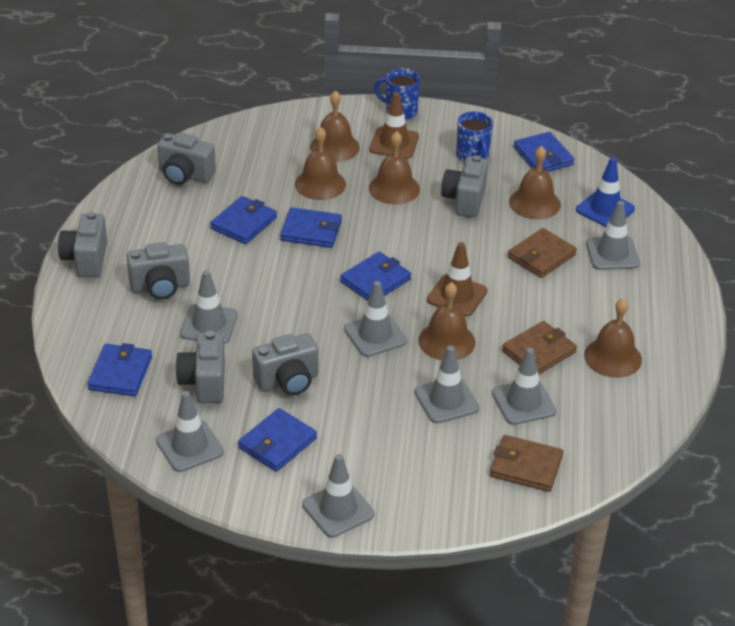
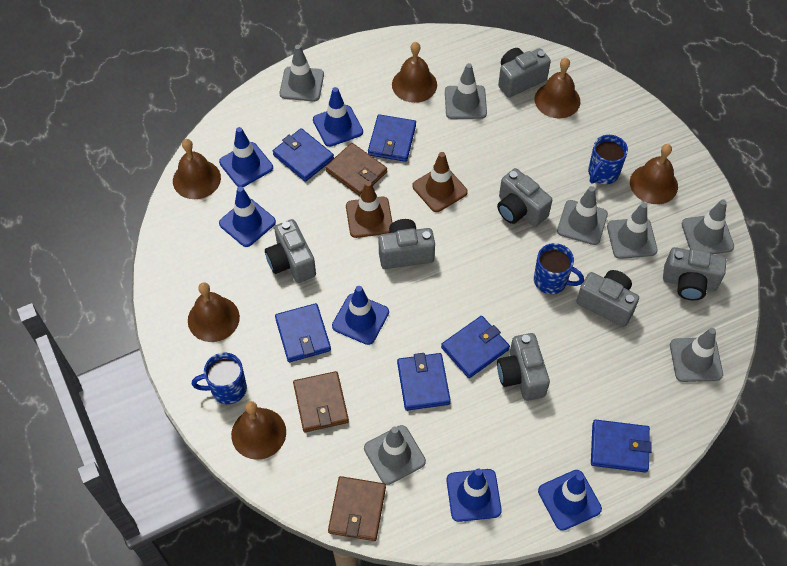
blue mug: [374,68,420,120] [456,111,493,163] = 2 -> [192,352,247,404] [534,243,584,294] [588,135,628,184] = 3
blue traffic cone: [576,157,635,227] = 1 -> [219,127,273,187] [219,186,276,247] [313,87,363,147] [332,286,389,345] [446,469,502,522] [538,470,602,531] = 6
grey camera: [58,212,107,277] [126,242,190,299] [157,132,216,185] [175,331,225,403] [252,333,318,395] [441,155,488,217] = 6 -> [265,219,316,283] [378,219,435,269] [497,168,552,227] [497,333,550,401] [498,48,551,97] [576,270,639,327] [663,247,726,300] = 7

